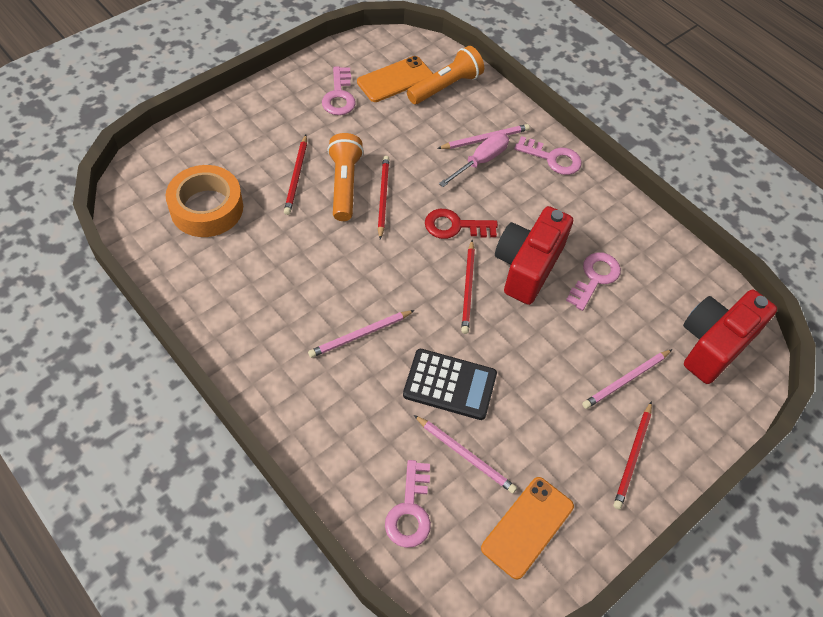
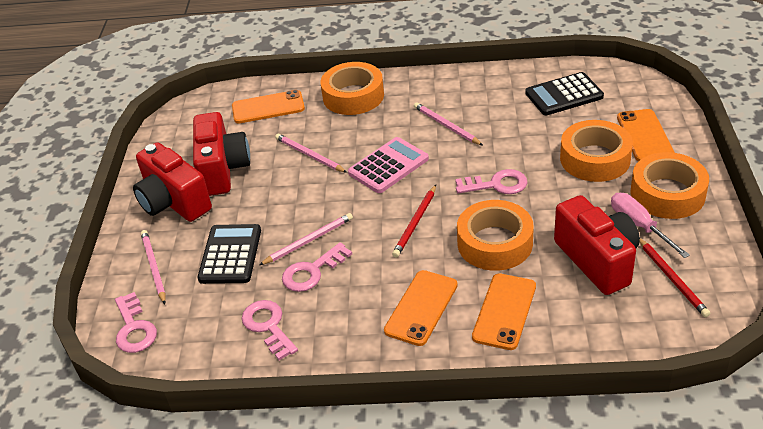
black calculator: [403,349,497,420] = 1 -> [197,224,261,284] [525,72,604,115] = 2
orange flashlight: [327,133,364,221] [407,46,484,104] = 2 -> none = 0
orange phone: [357,56,433,102] [481,477,574,580] = 2 -> [232,90,305,123] [384,270,458,346] [472,273,536,350] [617,109,675,161] = 4
orange tape: [166,165,243,237] = 1 -> [321,62,384,115] [457,200,534,271] [560,120,633,182] [631,152,709,219] = 4
pink calculator: none = 0 -> [348,137,429,193] = 1
red camera: [495,206,573,305] [683,289,777,384] = 2 -> [133,142,212,222] [193,112,250,196] [554,195,640,295] = 3
red key: [425,209,498,239] = 1 -> none = 0
red pencil: [284,135,307,215] [378,156,389,240] [461,240,475,334] [613,401,652,509] = 4 -> [392,185,436,257] [640,238,710,317] = 2

